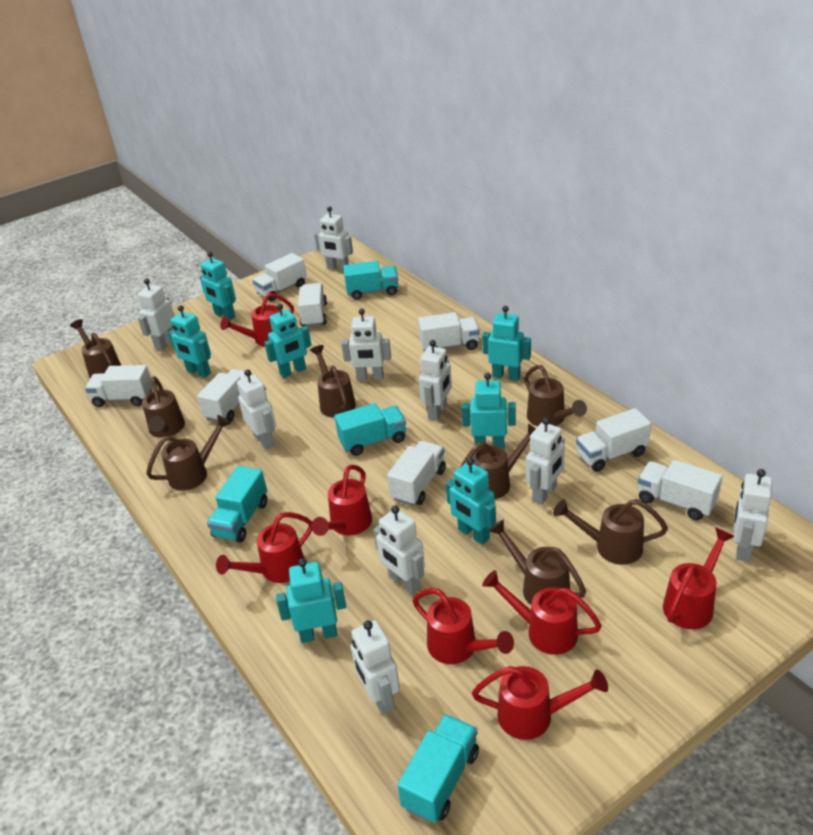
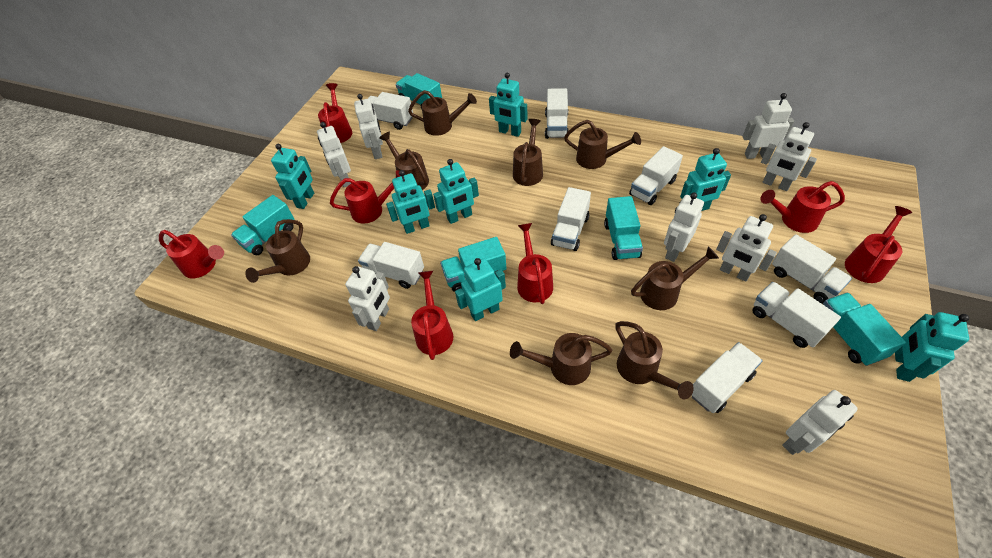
turquoise truck: [207,466,267,543] [334,403,406,456] [343,261,398,300] [397,714,479,823] = 4 -> [231,195,295,255] [396,73,442,109] [440,237,507,292] [604,196,643,260] [823,293,906,366] = 5
white robot: [138,279,174,351] [237,369,276,449] [314,207,353,272] [341,309,391,381] [351,620,400,715] [373,505,425,594] [419,340,452,421] [526,417,565,505] [733,469,772,562] = 9 -> [317,122,351,187] [345,266,390,331] [354,94,383,159] [664,192,704,262] [716,214,777,282] [742,93,794,159] [761,122,817,191] [782,390,858,455] = 8

